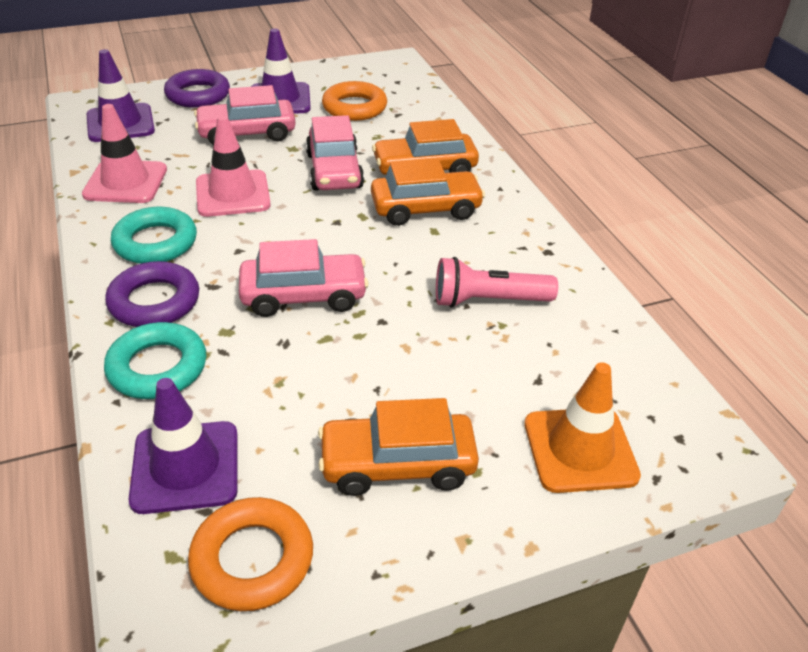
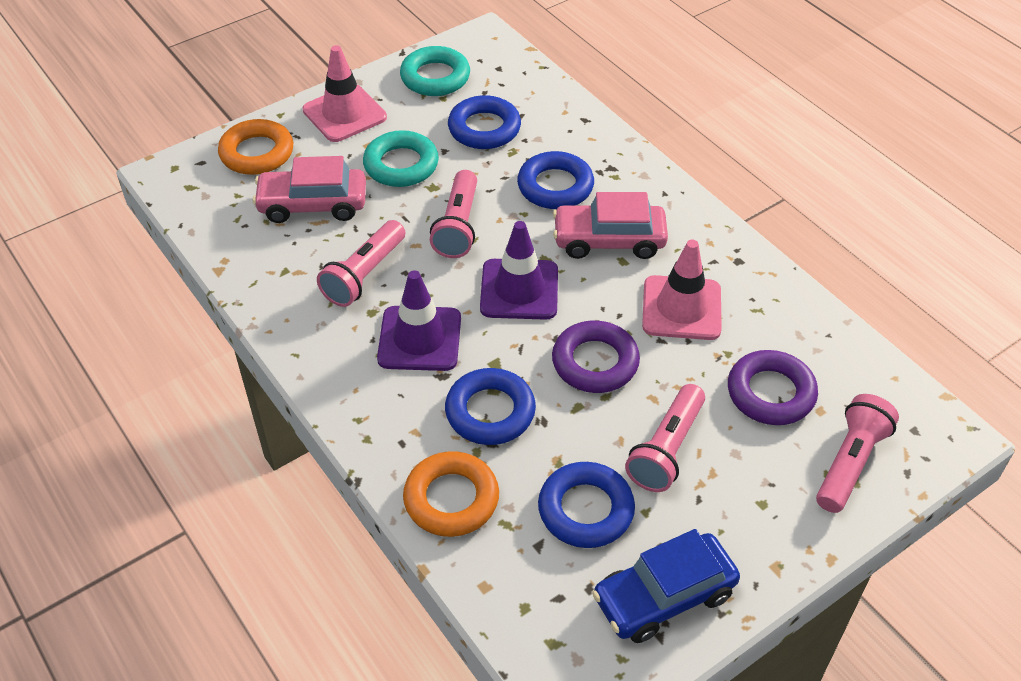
blue car: none = 0 -> [592,529,740,643] = 1
blue ring: none = 0 -> [445,368,536,445] [448,95,521,149] [517,151,594,209] [538,462,635,548] = 4
orange car: [318,398,479,496] [371,158,485,226] [372,119,479,175] = 3 -> none = 0
orange traffic cone: [525,362,641,493] = 1 -> none = 0
pink car: [194,85,296,145] [239,239,368,317] [306,115,364,191] = 3 -> [253,156,366,223] [553,192,668,259] = 2
pink flashlight: [436,257,558,308] = 1 -> [317,220,405,307] [430,170,477,258] [625,384,705,492] [816,394,899,513] = 4
purple traffic cone: [87,49,155,142] [128,378,238,514] [251,28,311,114] = 3 -> [377,270,461,371] [480,221,558,320] = 2

